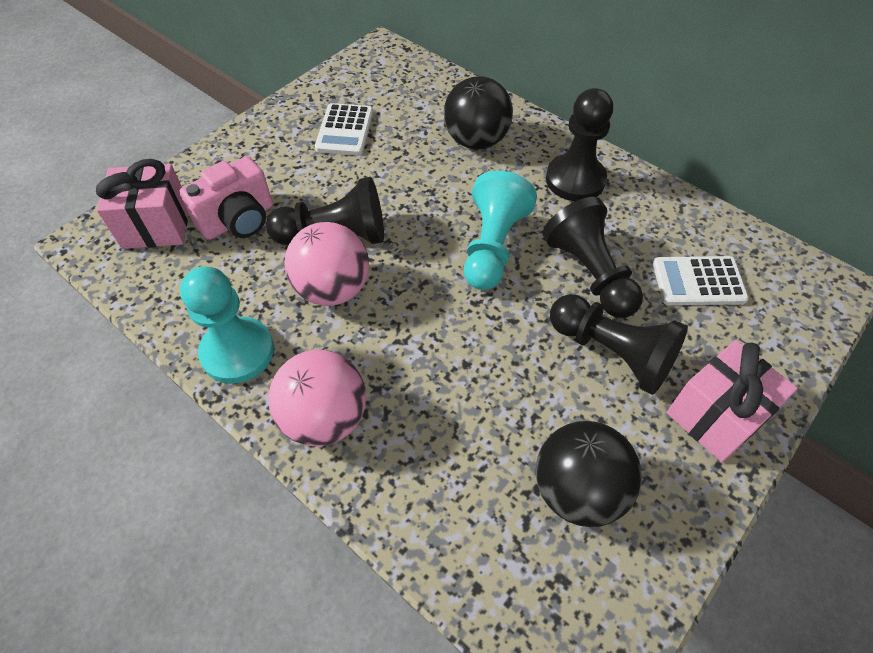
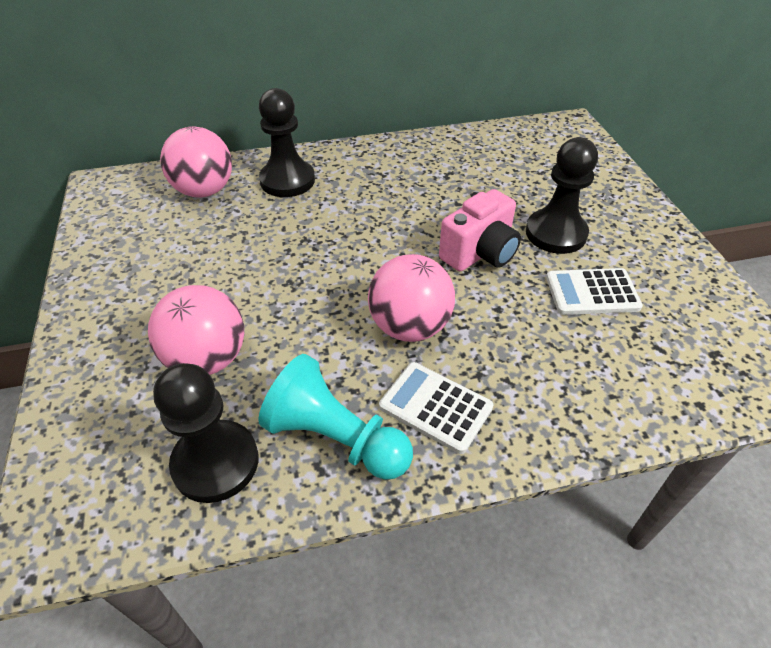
black ball: [444,76,513,149] [535,421,642,527] = 2 -> none = 0
black pawn: [266,177,384,245] [543,197,643,318] [546,88,613,201] [550,294,688,395] = 4 -> [153,363,259,503] [259,88,315,197] [526,137,598,254] = 3
pink ball: [268,350,366,447] [284,222,369,306] = 2 -> [148,285,244,375] [160,126,232,198] [368,254,455,342] = 3
pink gift: [96,159,188,249] [667,340,798,462] = 2 -> none = 0
turquoise pawn: [180,266,274,384] [464,171,537,290] = 2 -> [258,354,413,480] = 1

